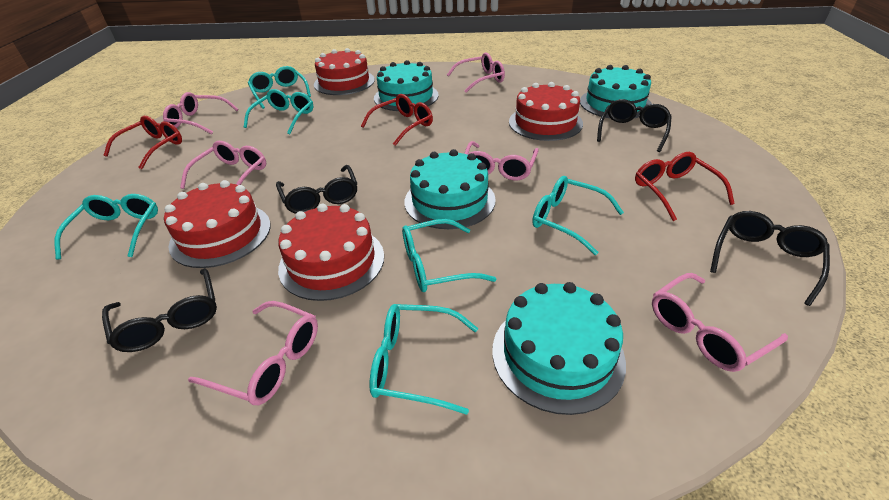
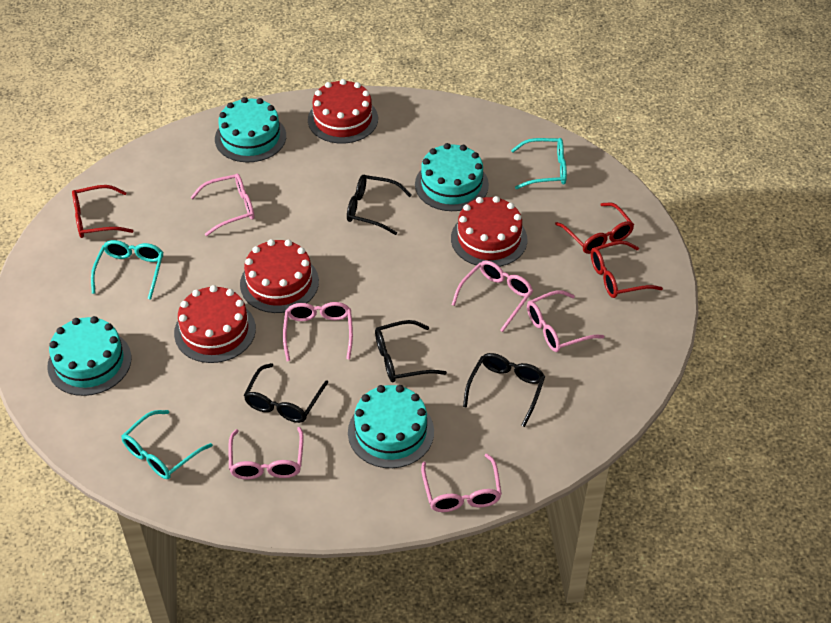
turquoise glasses: [55,194,158,260] [244,89,313,135] [248,66,311,109] [369,304,478,415] [402,219,497,292] [532,176,624,255] = 6 -> [91,240,164,300] [122,410,213,479] [511,138,567,189] = 3

